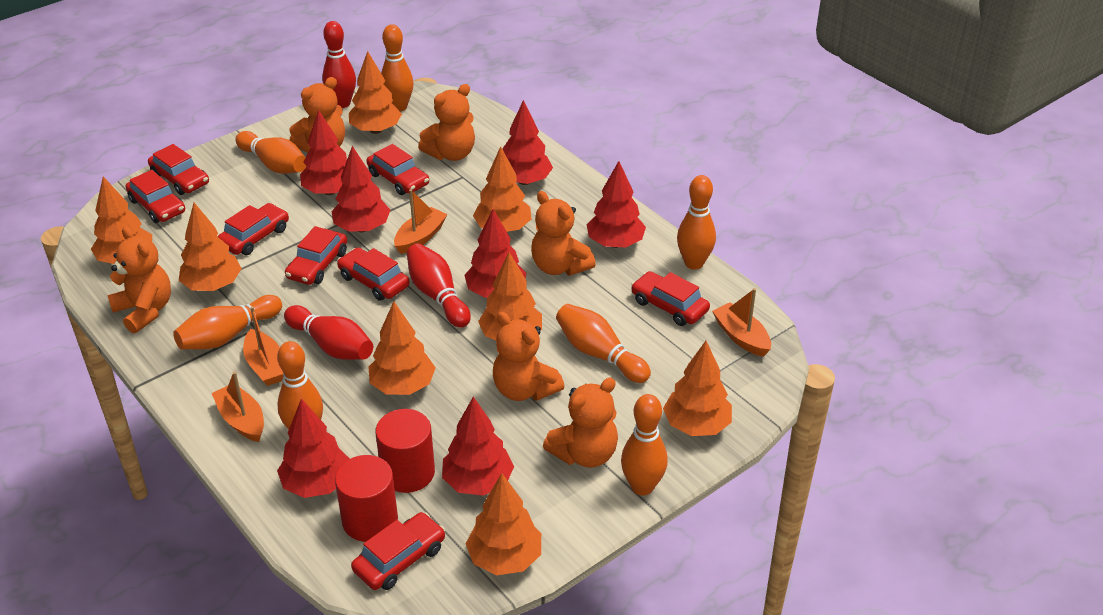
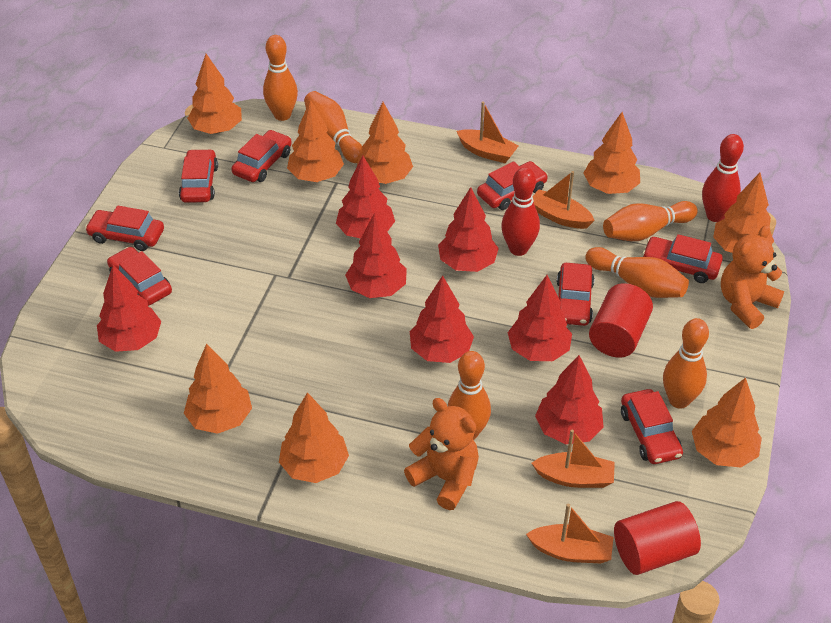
orange bowling pin: [173,295,282,349] [235,131,306,174] [277,341,323,430] [381,24,414,112] [556,304,651,383] [621,394,668,496] [677,175,716,270] = 7 -> [263,35,298,121] [304,91,364,163] [448,351,491,440] [585,247,689,298] [603,201,698,241] [663,318,709,408] = 6
orange teddy bear: [107,226,171,333] [289,77,345,153] [418,84,475,161] [493,312,564,401] [531,191,596,276] [543,378,618,468] = 6 -> [404,398,479,510] [721,225,784,329] = 2
red bowling pin: [284,305,373,360] [322,21,356,108] [407,243,471,328] = 3 -> [501,167,540,256] [702,134,744,222] = 2

